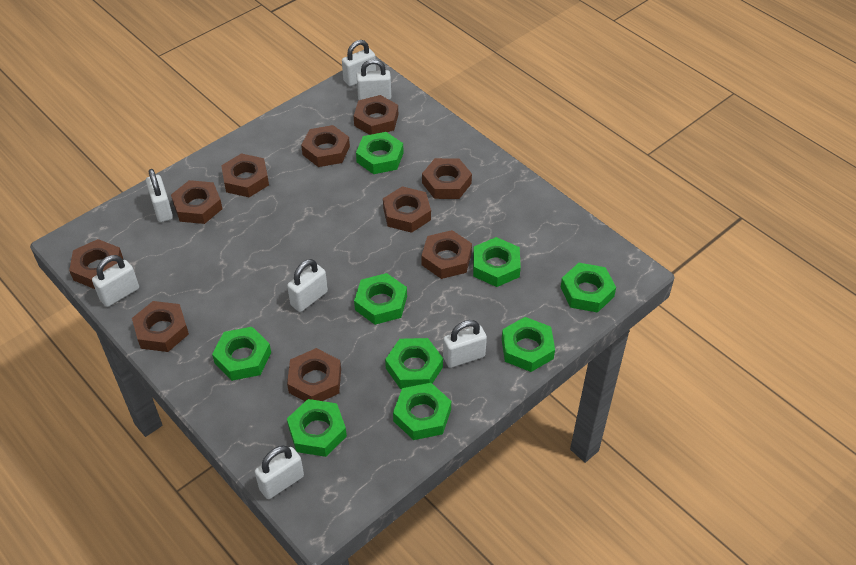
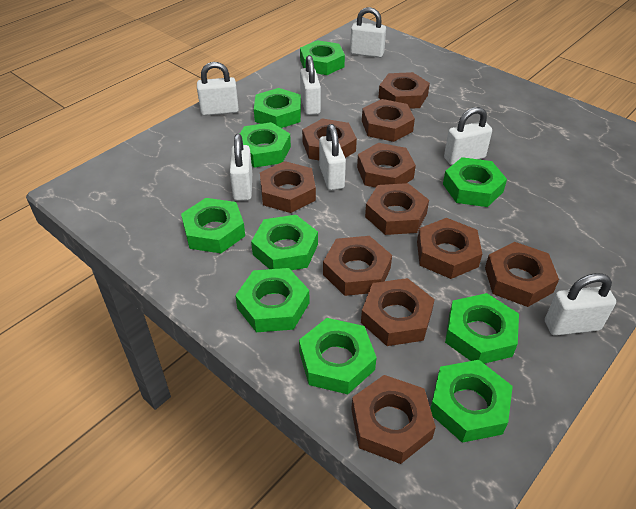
brown nut: [69,239,123,289] [132,301,189,352] [171,180,223,224] [221,153,269,197] [287,348,341,401] [301,125,350,167] [354,95,398,135] [383,186,431,233] [422,158,472,199] [422,230,472,279] = 10 -> [260,161,316,213] [302,118,357,160] [323,236,392,296] [351,375,436,464] [357,143,416,188] [361,278,435,346] [362,99,415,142] [365,183,429,235] [378,72,430,109] [417,218,482,279] [485,242,559,307] = 11
green nut: [212,327,271,381] [287,399,347,457] [354,273,407,325] [356,132,403,174] [385,338,443,389] [393,383,451,440] [473,237,521,287] [502,317,555,372] [561,263,616,313] = 9 -> [181,198,245,253] [235,268,310,332] [240,122,291,168] [251,215,318,270] [254,88,301,128] [299,318,377,394] [300,40,345,75] [430,360,513,443] [443,157,507,207] [445,293,519,364] = 10

